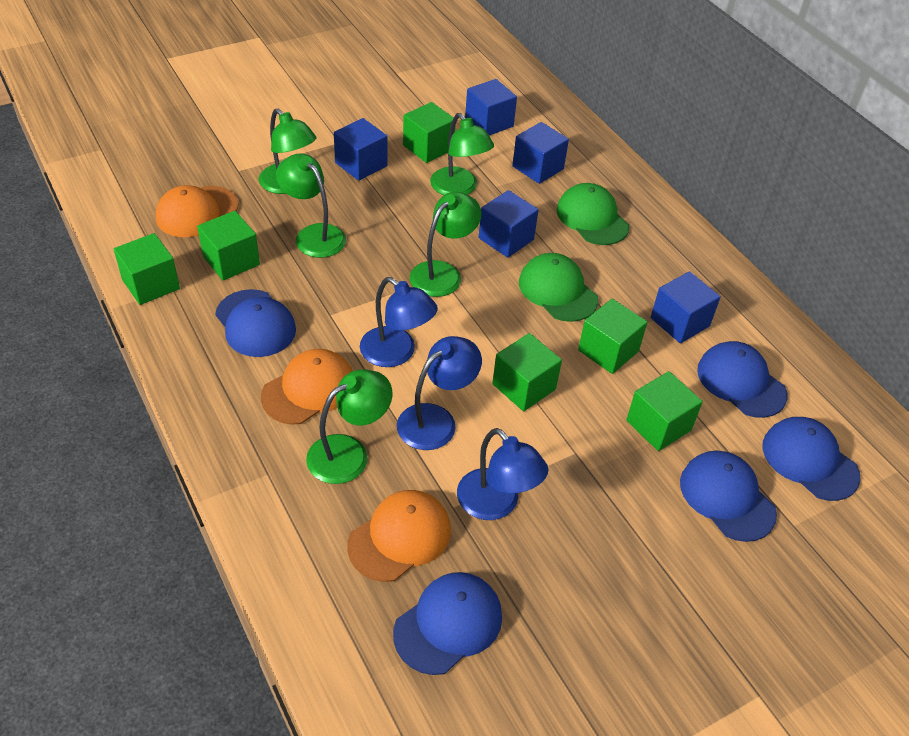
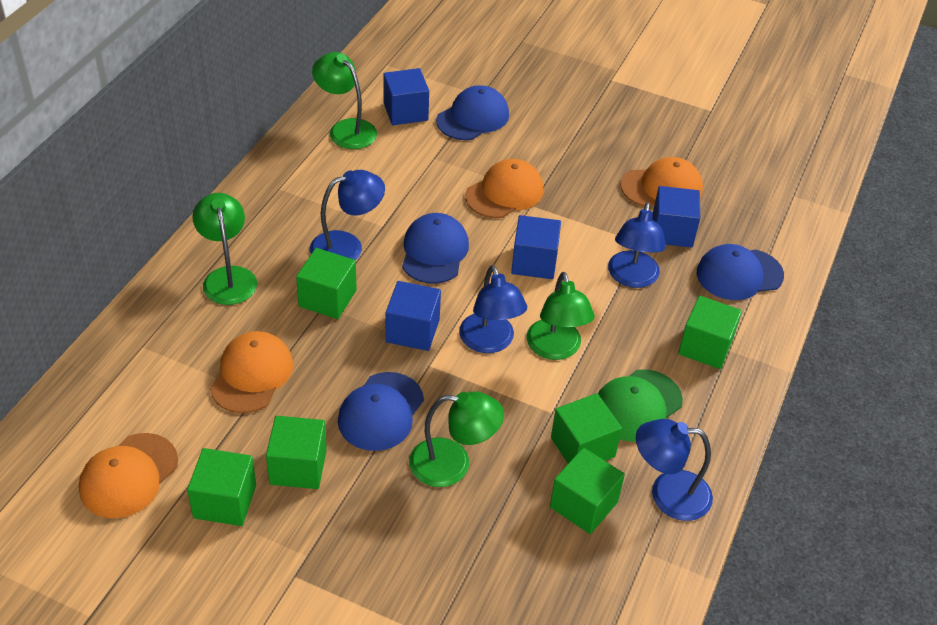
blue cap: [215,289,296,357] [393,572,502,675] [680,450,777,542] [697,341,787,418] [763,417,861,501] = 5 -> [338,372,424,451] [402,213,469,284] [436,85,509,140] [697,244,784,300] = 4
blue cube: [334,118,387,181] [465,79,517,136] [479,190,539,258] [512,122,569,184] [650,271,721,343] = 5 -> [383,68,429,125] [386,281,441,351] [511,215,561,279] [652,186,700,248] = 4
blue lamp: [360,277,438,367] [397,336,482,450] [457,428,548,520] = 3 -> [310,170,385,260] [459,265,527,353] [608,202,666,288] [636,419,713,521] = 4
green cap: [519,253,598,322] [557,183,629,245] = 2 -> [598,369,683,442] = 1
green lamp: [259,108,316,194] [276,153,346,258] [306,369,393,484] [410,192,482,297] [430,113,494,195] = 5 -> [192,193,257,305] [312,52,377,149] [409,391,504,487] [526,272,595,360] = 4
orange cap: [155,185,238,237] [261,349,352,425] [347,490,451,582] = 3 -> [79,433,178,518] [210,331,293,413] [465,159,544,218] [620,157,703,206] = 4

